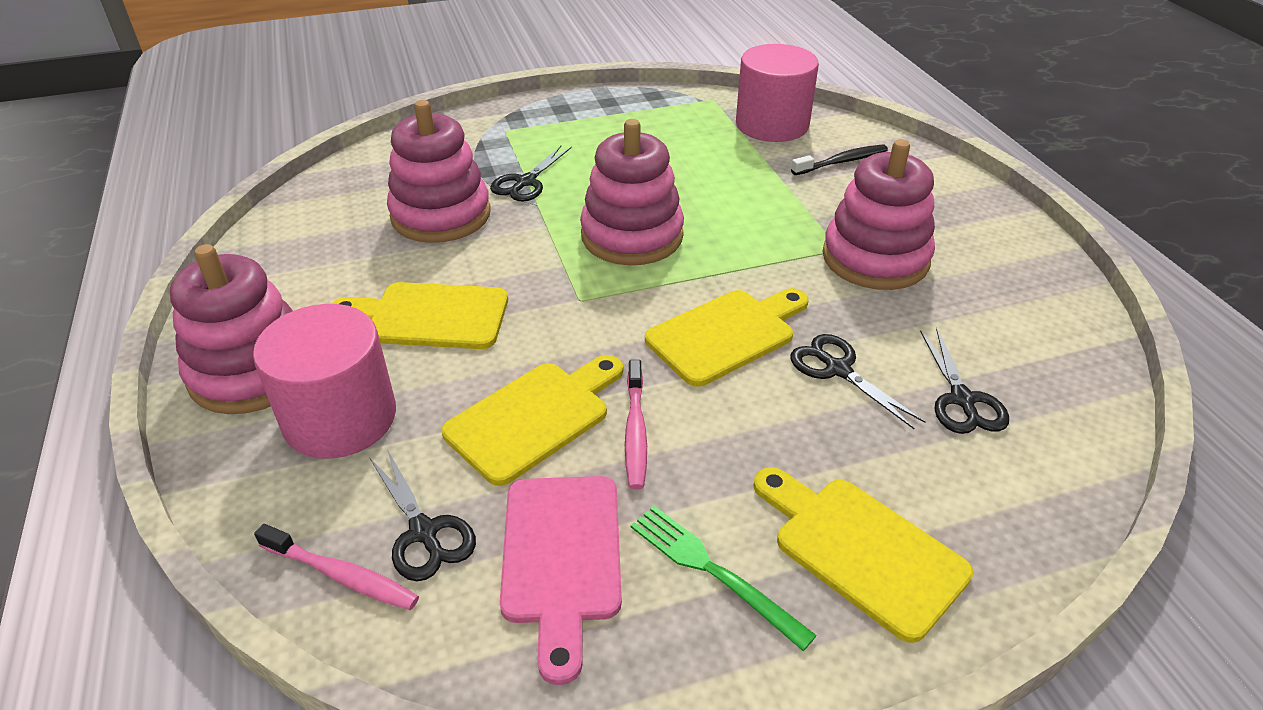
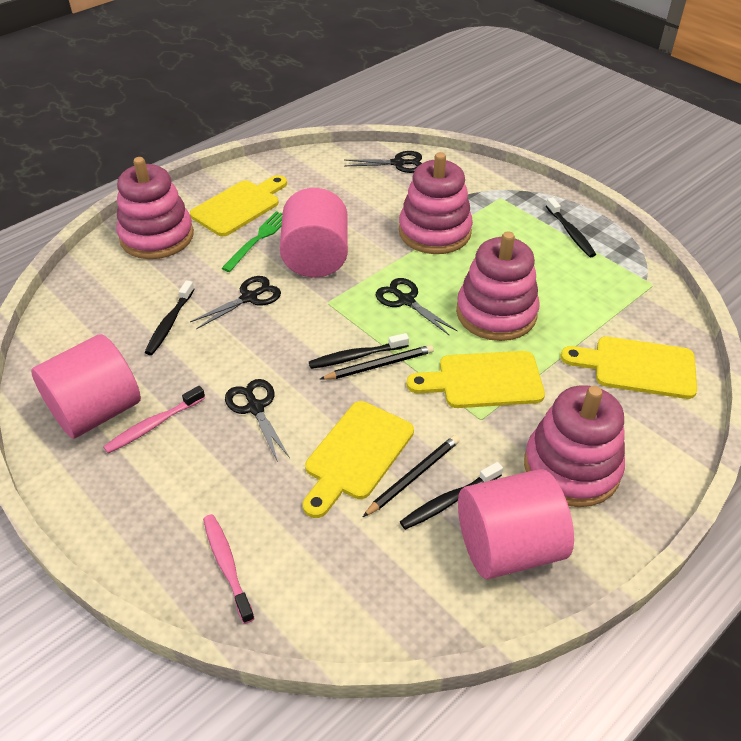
black pencil: none = 0 -> [320,345,434,380] [363,435,460,517] = 2
black toothbrush: [791,145,888,175] = 1 -> [144,280,195,355] [309,333,409,369] [400,462,503,530] [546,197,596,257] = 4
pink cutting board: [500,476,622,685] = 1 -> none = 0
pink cylinder: [253,304,396,459] [736,44,819,142] = 2 -> [31,334,141,439] [280,188,348,277] [458,469,574,579] = 3

